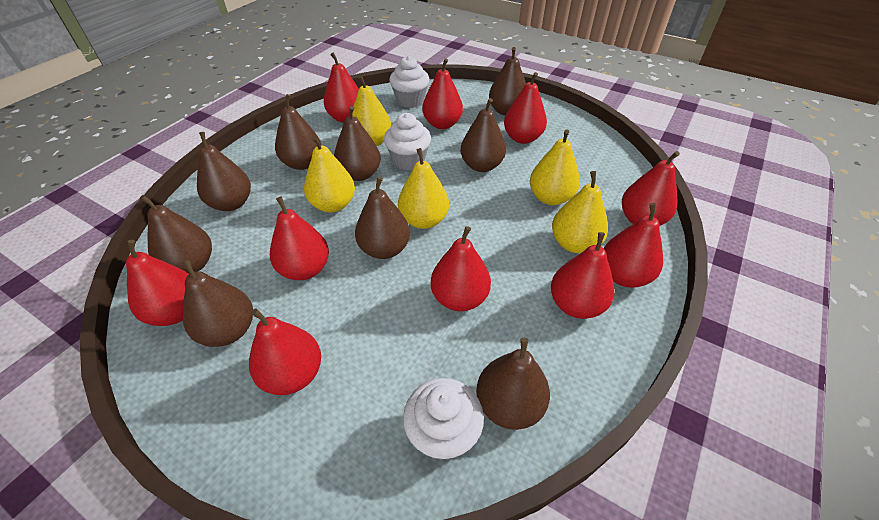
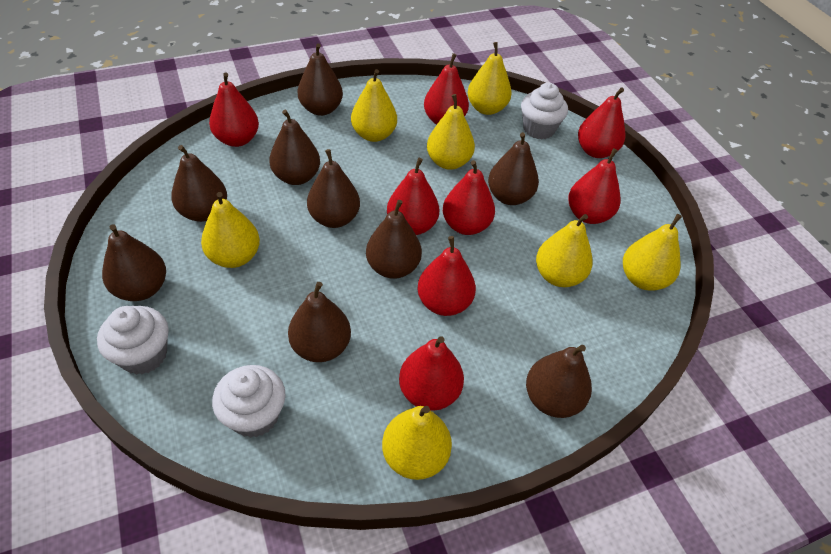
red pear: [126,240,189,326] [249,308,321,395] [270,197,329,280] [324,52,359,123] [422,58,463,129] [431,226,491,311] [504,72,547,144] [551,232,614,319] [604,203,663,287] [622,151,680,226] = 10 -> [209,73,259,147] [387,158,439,235] [399,336,464,411] [417,236,476,316] [424,53,469,125] [443,160,495,235] [568,148,621,224] [578,87,625,158] = 8
yellow pear: [304,136,355,212] [352,75,391,146] [398,148,449,229] [530,130,580,205] [552,171,608,253] = 5 -> [201,192,260,268] [351,69,397,142] [382,406,452,480] [427,94,475,170] [468,42,512,115] [536,214,593,287] [623,214,682,291] = 7

